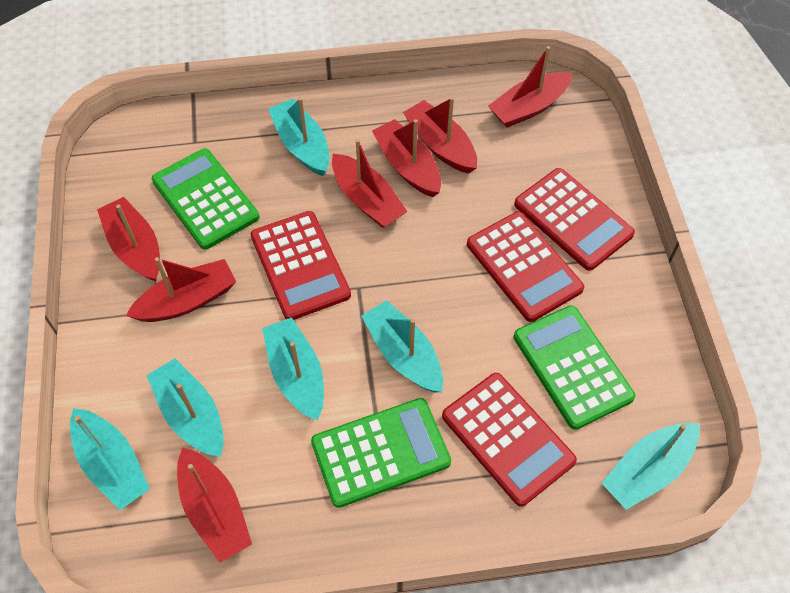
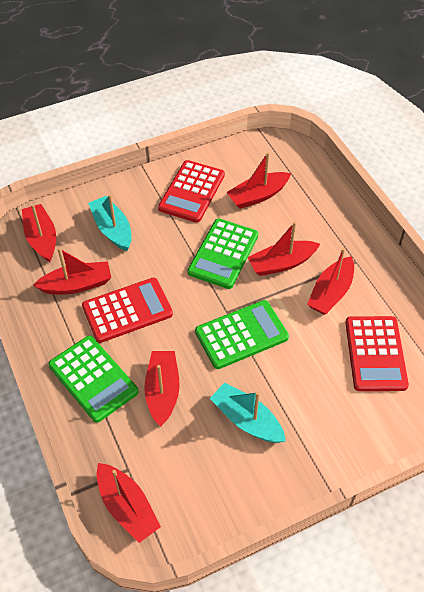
red calculator: [251,211,351,320] [442,373,577,507] [467,212,584,322] [514,168,635,271] = 4 -> [82,278,173,343] [158,160,225,223] [345,316,409,391] = 3
turquoise boat: [70,408,150,510] [147,358,224,457] [262,317,324,420] [268,97,329,176] [362,300,443,392] [602,423,700,510] = 6 -> [88,194,131,251] [210,382,286,443] = 2

